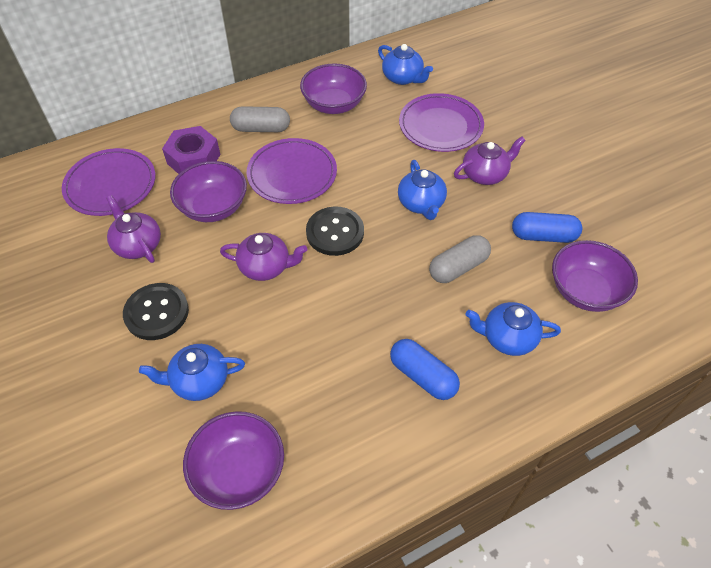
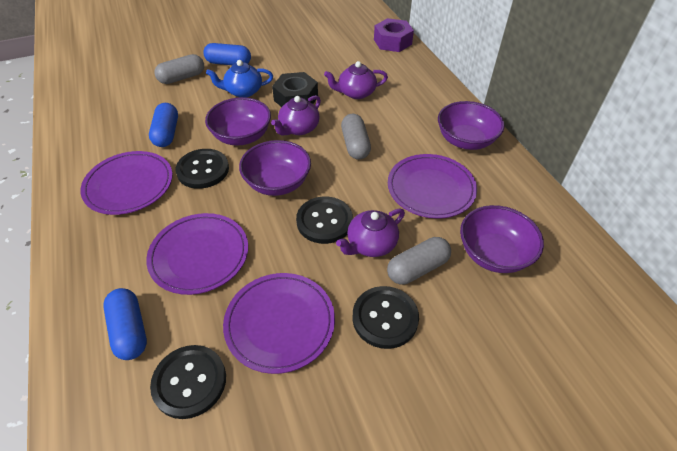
black button: [123,283,189,340] [306,207,364,256] = 2 -> [150,345,226,419] [176,149,229,189] [296,196,353,244] [352,286,419,349] = 4
black nut: none = 0 -> [272,72,318,107] = 1
blue capsule: [390,339,460,400] [512,212,582,243] = 2 -> [103,288,147,360] [149,103,178,147] [203,43,251,65] = 3
blue teapot: [139,344,245,401] [378,44,433,85] [398,160,447,220] [465,302,561,356] = 4 -> [206,60,273,98] = 1
grey capsule: [230,106,290,132] [429,235,491,283] = 2 -> [154,54,204,84] [341,114,371,159] [387,237,451,285] = 3
purple plate: [62,148,156,216] [247,138,337,204] [399,93,484,152] = 3 -> [80,151,173,215] [146,213,248,295] [223,273,335,374] [388,154,477,219] = 4

